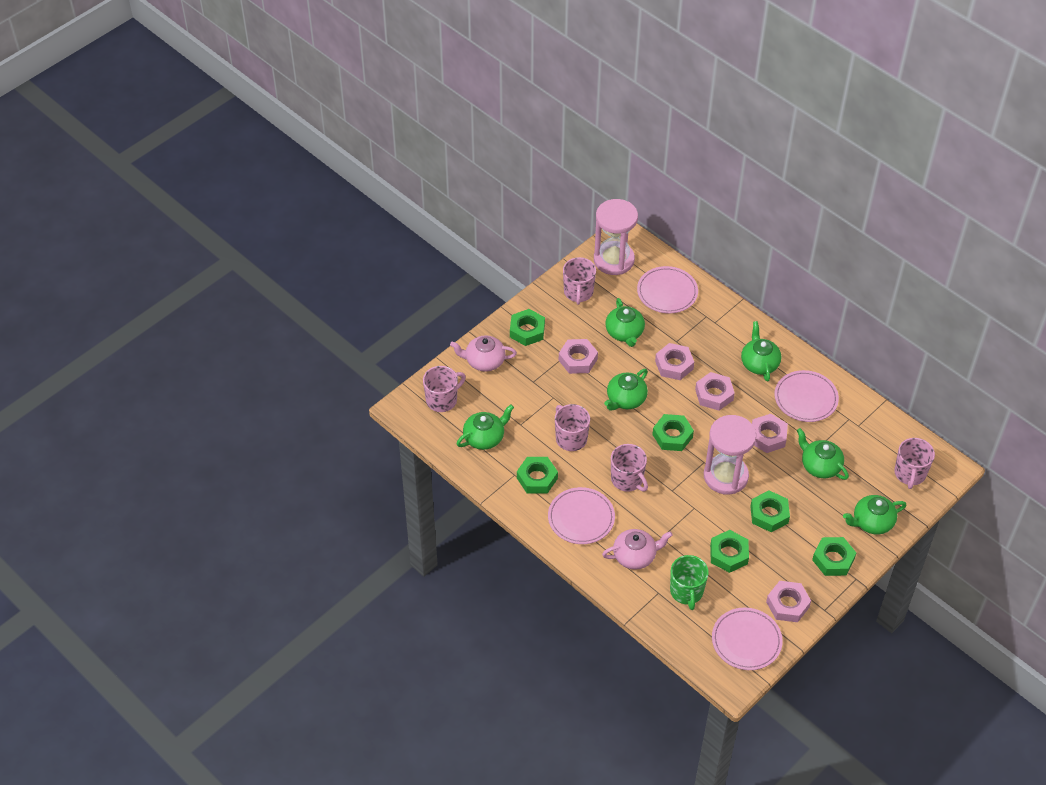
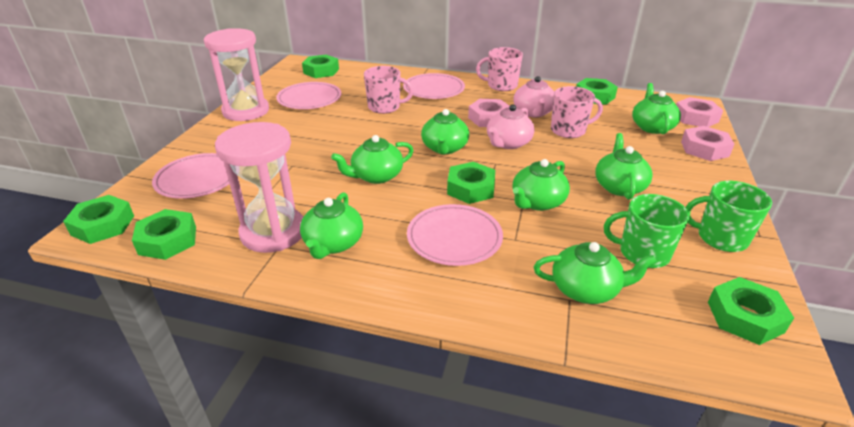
green mug: [670,555,709,610] = 1 -> [604,194,690,268] [685,181,772,252] = 2
green teapot: [456,405,514,450] [604,369,648,411] [605,298,645,347] [741,321,782,382] [797,428,849,480] [843,495,906,534] = 6 -> [300,192,363,259] [331,135,414,184] [421,109,469,155] [512,159,570,211] [534,242,657,304] [595,133,653,200] [632,83,681,134] = 7
pink mug: [423,366,466,412] [555,404,590,451] [563,257,596,305] [611,444,648,492] [894,438,935,489] = 5 -> [364,66,413,114] [476,47,523,91] [551,86,603,138] = 3
pink nut: [559,339,598,374] [655,343,694,380] [695,372,735,411] [752,414,788,453] [766,581,811,622] = 5 -> [468,99,510,127] [676,97,723,127] [681,126,734,161] = 3

